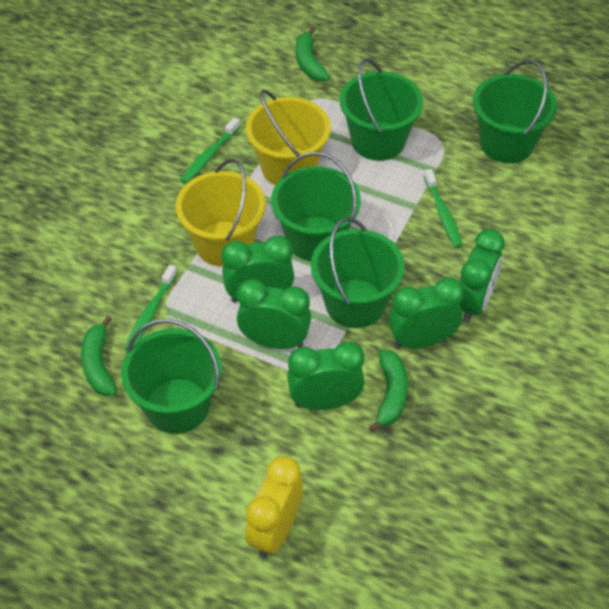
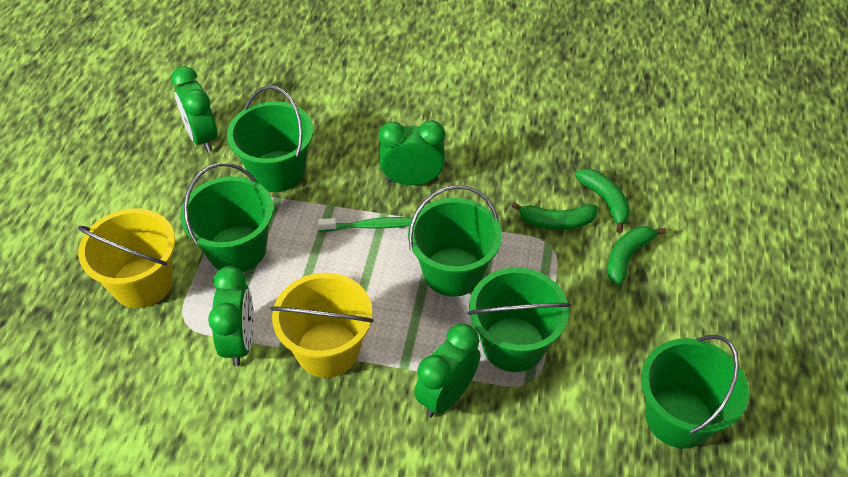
green clock: [221,236,294,303] [237,279,311,349] [287,342,365,410] [388,277,464,349] [460,229,505,323] = 5 -> [171,66,217,153] [208,266,254,367] [379,120,445,185] [414,324,480,418] = 4
green toothbrush: [124,265,177,350] [180,117,240,184] [424,169,463,248] = 3 -> [318,217,412,232] = 1
yellow clock: [245,456,303,558] = 1 -> none = 0

